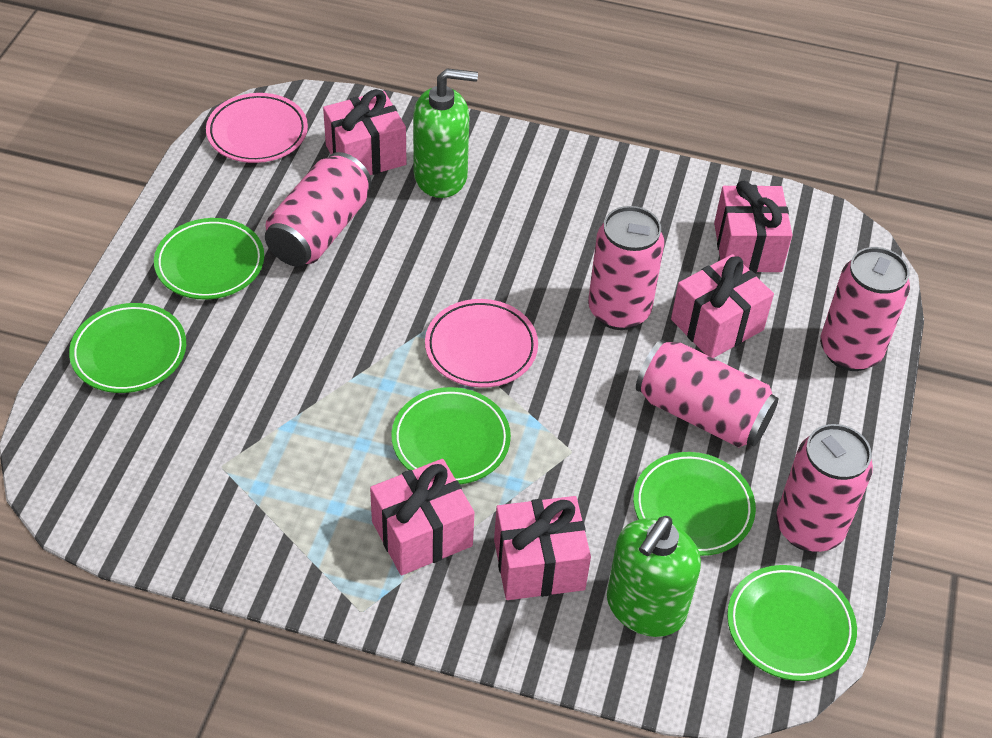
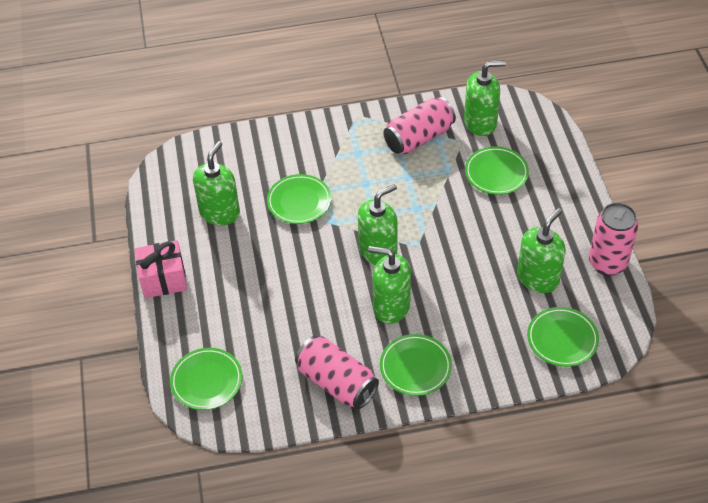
green soap dispenser: [413,68,478,198] [607,516,701,637] = 2 -> [193,141,240,225] [358,184,398,265] [368,246,411,324] [464,60,506,136] [517,208,566,293] = 5
pink can: [265,152,372,267] [588,206,664,330] [636,339,778,447] [776,424,873,552] [820,247,910,371] = 5 -> [295,336,379,409] [383,96,456,154] [589,203,638,276] = 3
pink gift: [323,89,406,175] [370,459,475,576] [494,496,591,600] [671,254,774,358] [714,181,792,273] = 5 -> [135,240,187,298] = 1
pink plate: [206,93,308,163] [425,299,538,388] = 2 -> none = 0

